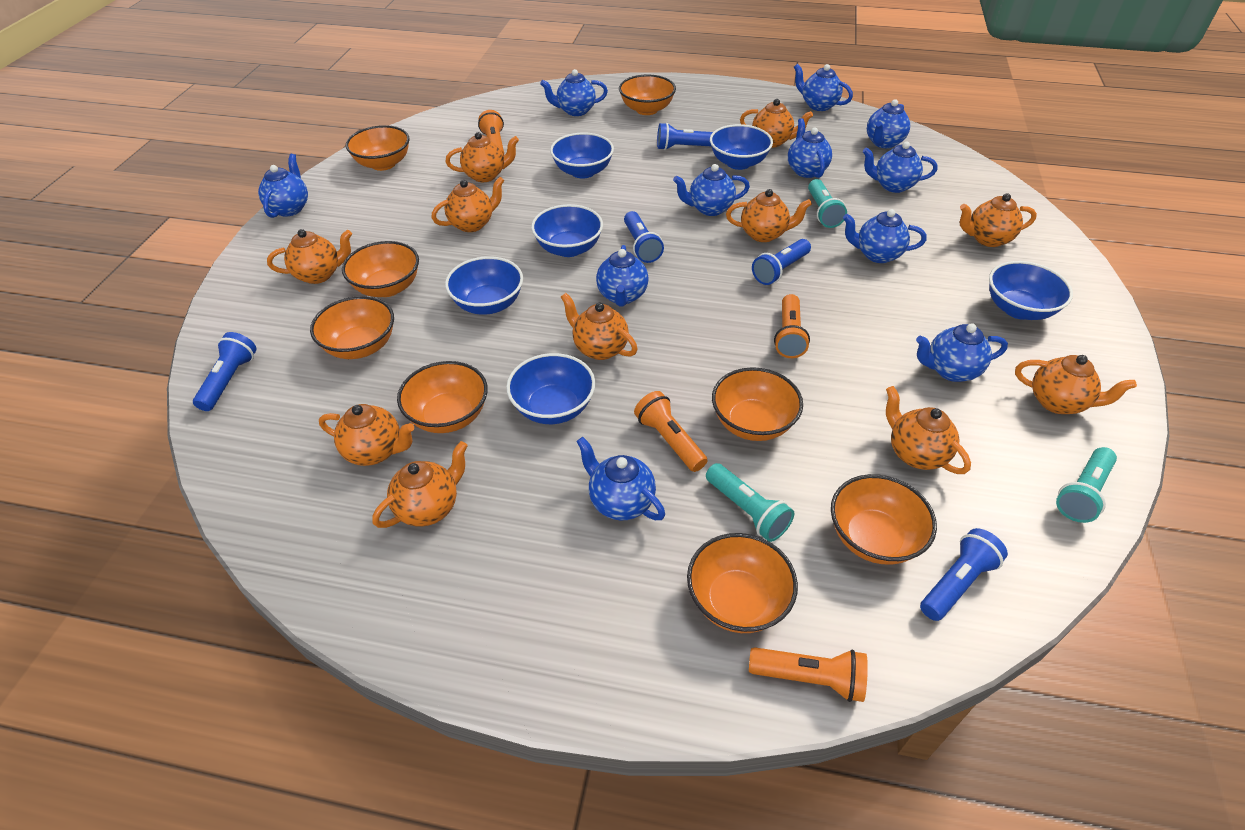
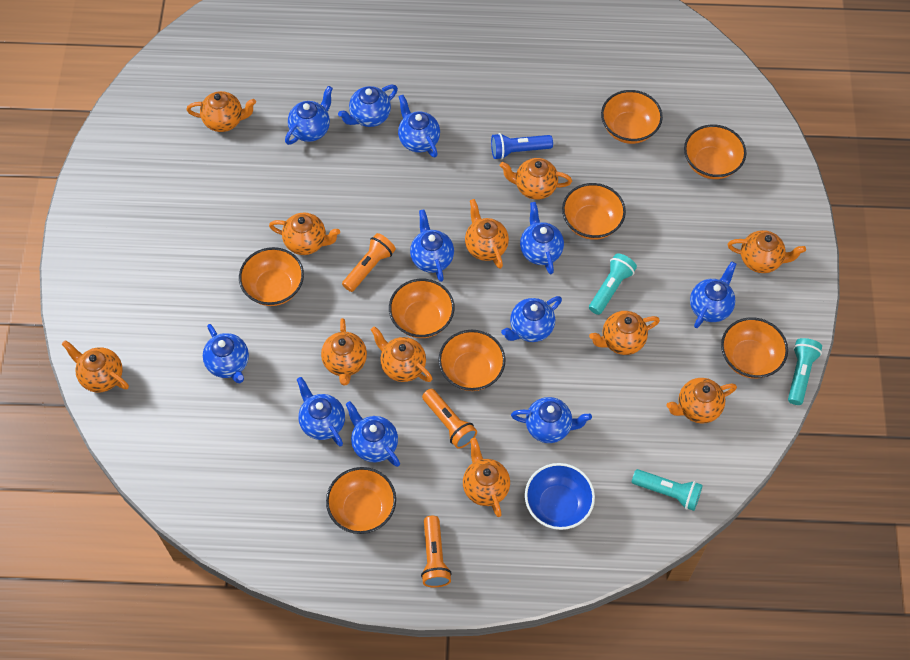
blue bowl: [445,256,523,315] [506,353,595,424] [531,204,603,257] [550,132,614,179] [710,124,773,170] [989,261,1073,320] = 6 -> [525,463,595,530] = 1
blue flashlight: [193,332,257,411] [624,211,664,263] [657,123,713,150] [752,239,811,285] [920,528,1008,621] = 5 -> [491,133,553,160] = 1
orange flashlight: [478,110,504,156] [634,391,708,472] [749,647,868,702] [774,294,810,358] = 4 -> [342,233,396,292] [421,516,452,587] [422,389,477,449] = 3

